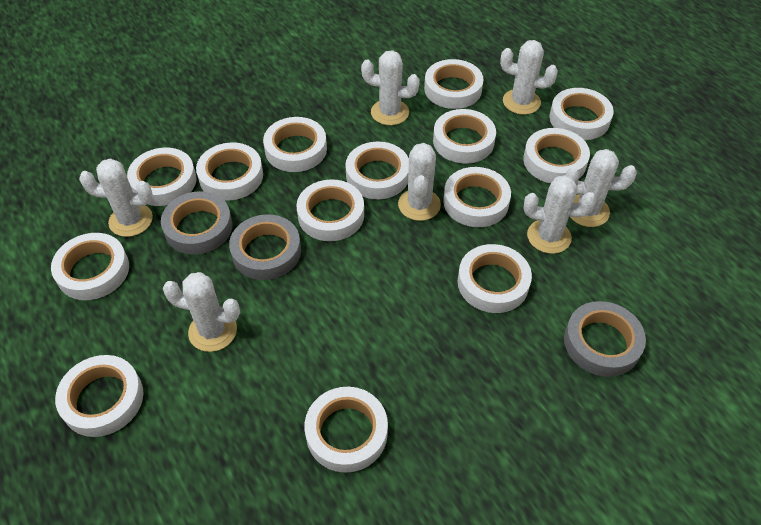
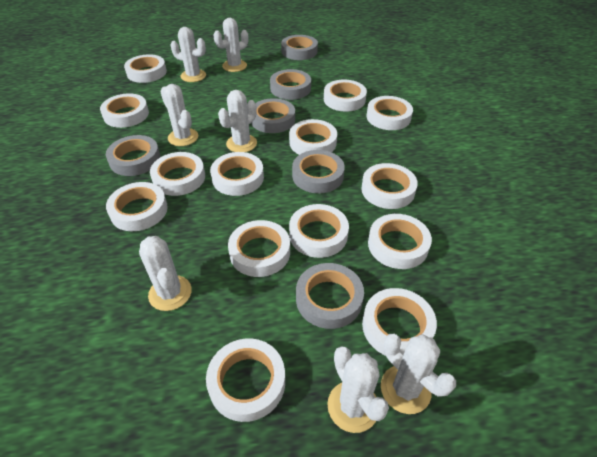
grey tape: [161,191,233,255] [229,214,301,280] [564,301,646,377] = 3 -> [106,135,160,176] [251,98,295,133] [270,69,311,100] [281,35,318,60] [292,150,345,193] [296,263,364,329] = 6

